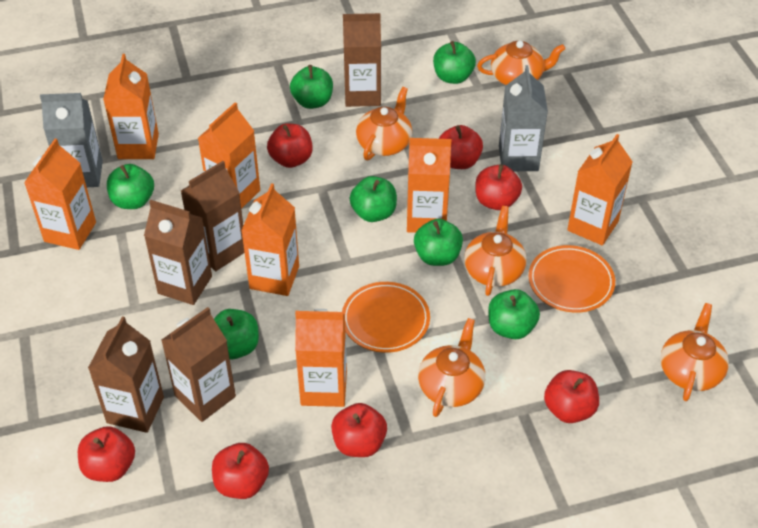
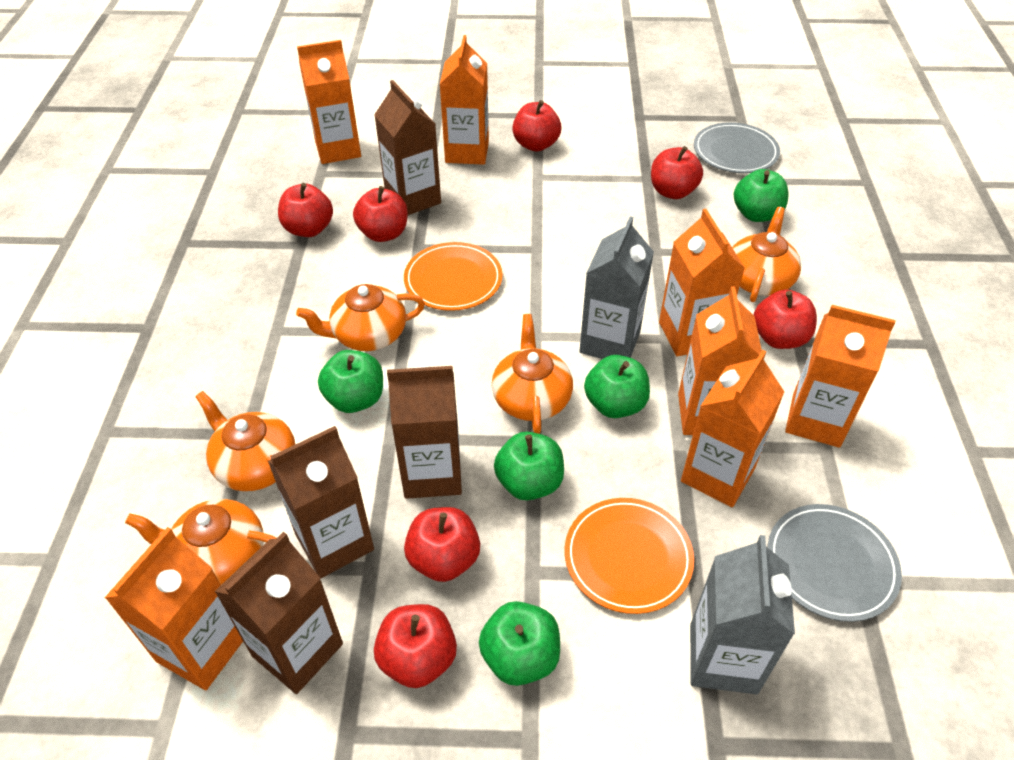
brown carton: [88,316,164,433] [144,200,212,305] [161,307,236,422] [181,161,245,271] [343,13,381,107] = 5 -> [214,532,343,694] [268,426,374,578] [374,80,441,215] [387,366,462,499] = 4
green apple: [107,164,154,209] [214,309,259,359] [290,65,333,109] [350,176,397,222] [414,219,463,266] [433,41,476,84] [488,289,540,339] = 7 -> [318,350,383,413] [479,601,560,686] [494,432,564,500] [584,355,650,418] [734,169,789,222] = 5
grey plate: none = 0 -> [694,122,780,173] [768,504,902,622] = 2

